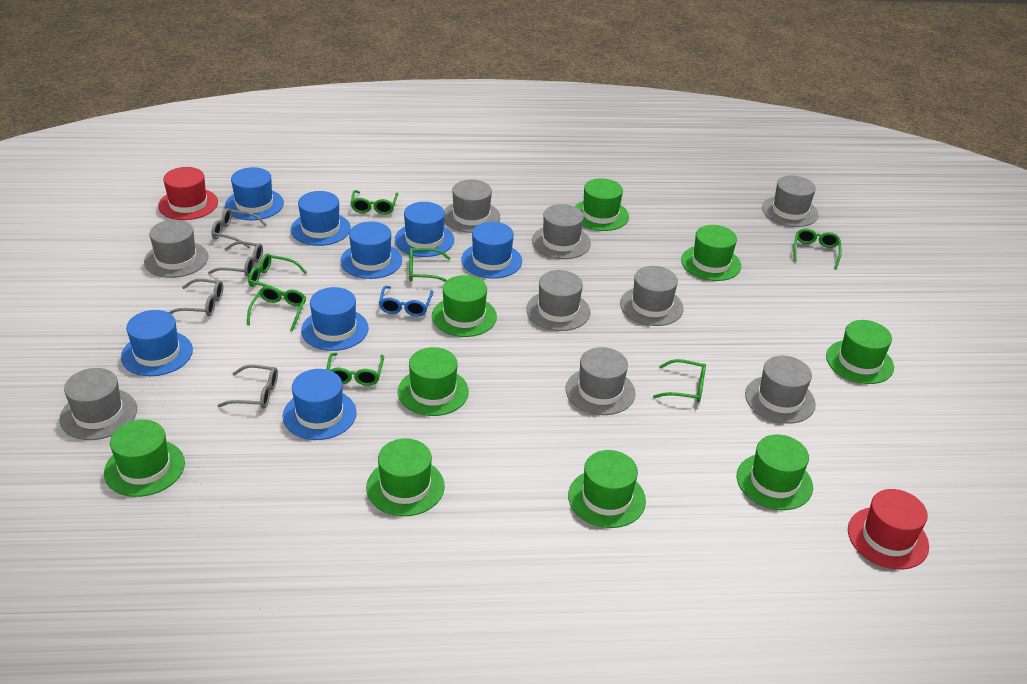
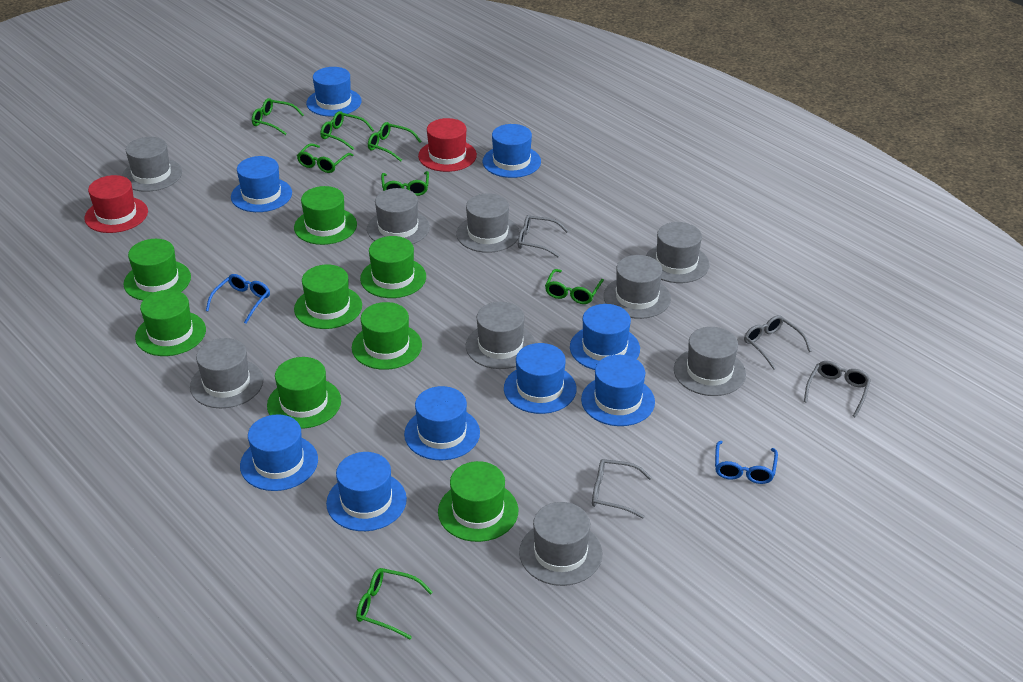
blue glasses: [379,286,433,316] = 1 -> [206,274,270,324] [715,441,778,484] = 2
blue hat: [121,310,193,376] [225,167,284,220] [283,369,357,440] [291,191,351,246] [301,287,368,351] [340,221,402,279] [395,202,454,257] [461,222,522,279] = 8 -> [231,156,292,212] [240,414,318,491] [306,67,362,117] [326,452,407,531] [404,386,480,460] [483,124,541,178] [504,343,577,414] [570,304,640,370] [581,355,655,426] = 9
green hat: [104,420,185,497] [366,438,445,516] [398,347,469,416] [432,275,497,337] [568,450,646,528] [575,178,629,231] [681,225,741,281] [737,435,813,510] [826,320,894,384] = 9 -> [123,239,191,300] [135,290,206,356] [267,357,341,429] [294,186,357,245] [294,264,362,329] [352,302,422,370] [360,236,426,298] [438,461,518,542] = 8

